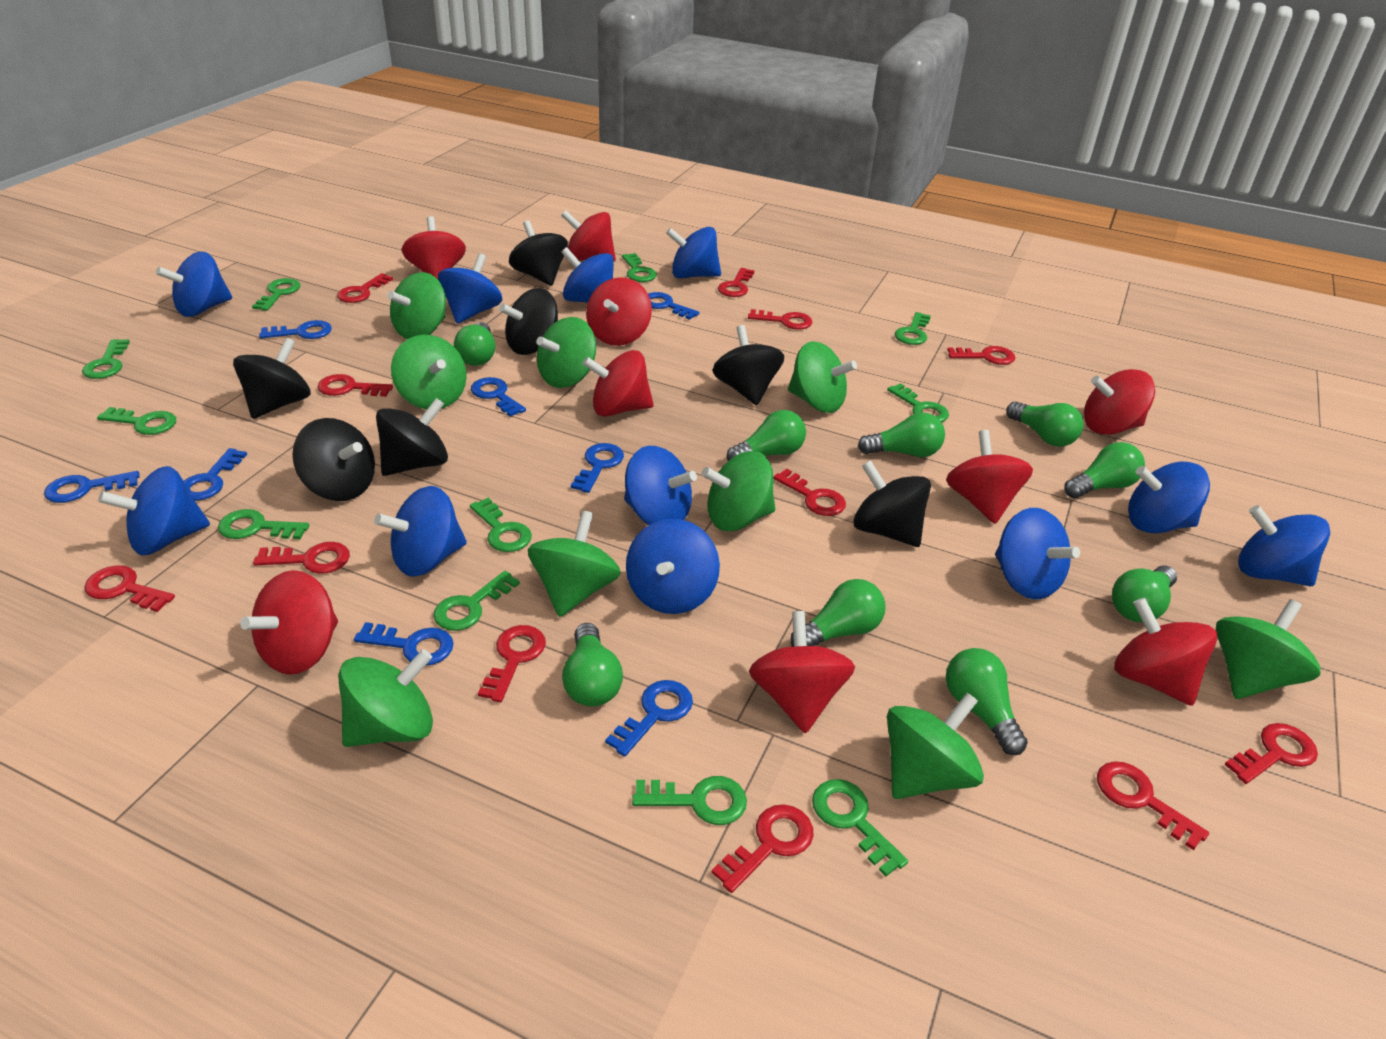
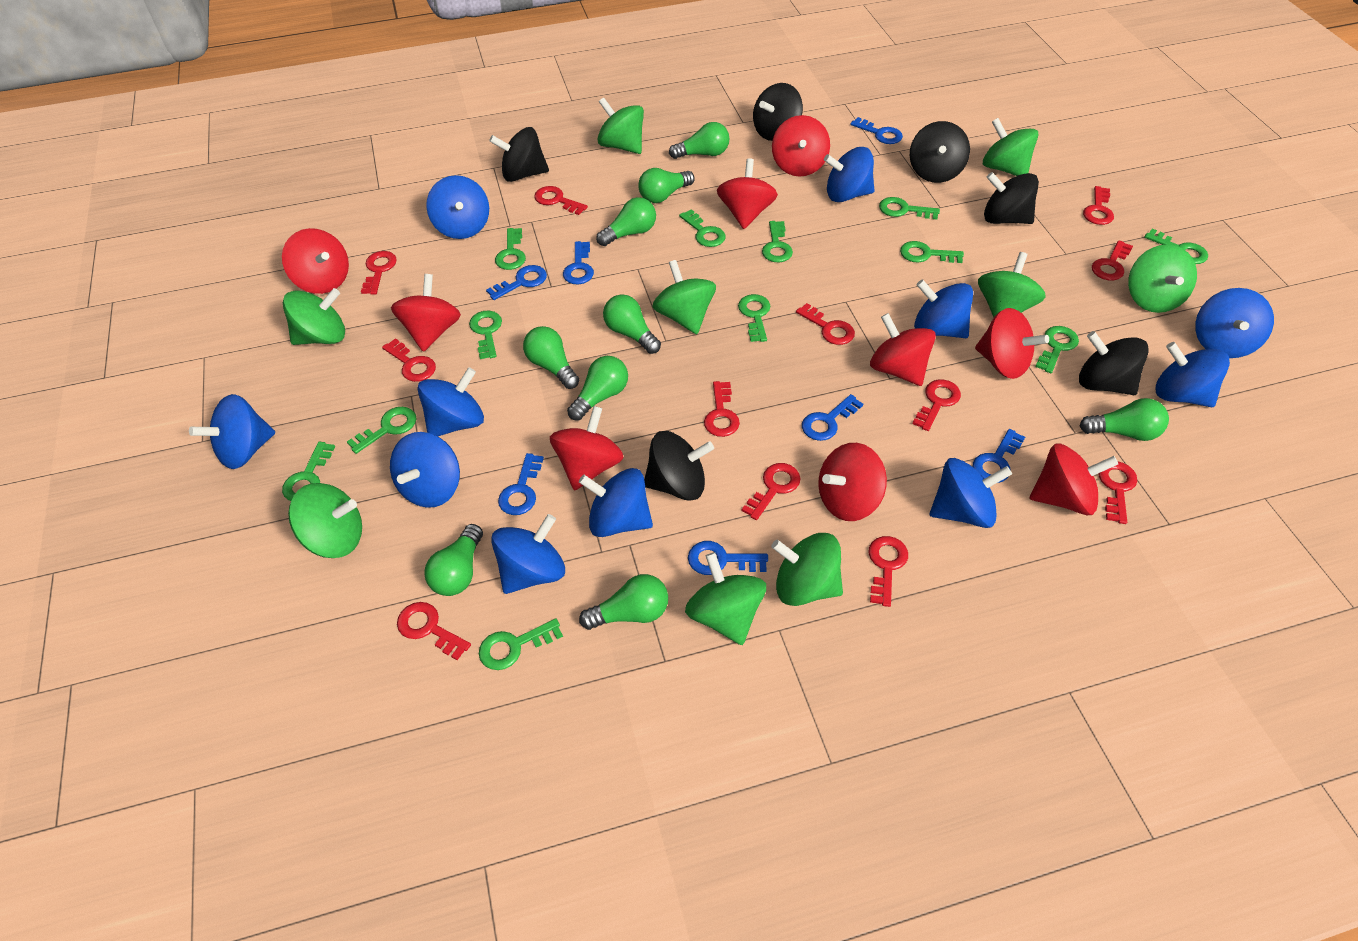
black spinning top: [233,338,311,419] [292,418,375,501] [376,398,448,476] [499,288,558,355] [509,220,568,286] [712,325,784,405] [853,460,931,547] = 7 -> [489,127,549,182] [644,431,714,501] [753,83,803,141] [910,121,970,183] [984,172,1039,224] [1079,331,1149,395] = 6
blue key: [44,471,140,503] [184,448,247,501] [259,320,332,339] [354,622,454,666] [471,377,526,417] [571,443,624,493] [605,680,693,757] [648,292,700,320] = 8 -> [486,265,547,300] [498,453,544,515] [563,241,594,284] [688,541,768,575] [802,394,863,441] [850,117,903,144] [973,429,1025,483] = 7
green key: [82,339,130,379] [97,407,176,435] [218,509,309,539] [252,278,300,311] [433,571,520,631] [470,498,532,552] [622,253,657,282] [632,776,747,825] [812,779,908,877] [887,383,949,422] [895,312,931,345] = 11 -> [282,442,335,501] [347,407,416,454] [469,310,502,359] [479,619,563,670] [495,228,526,270] [679,209,726,247] [738,294,770,342] [762,221,793,262] [879,197,940,219] [900,241,964,263] [1035,326,1079,373] [1144,229,1208,264] = 12

